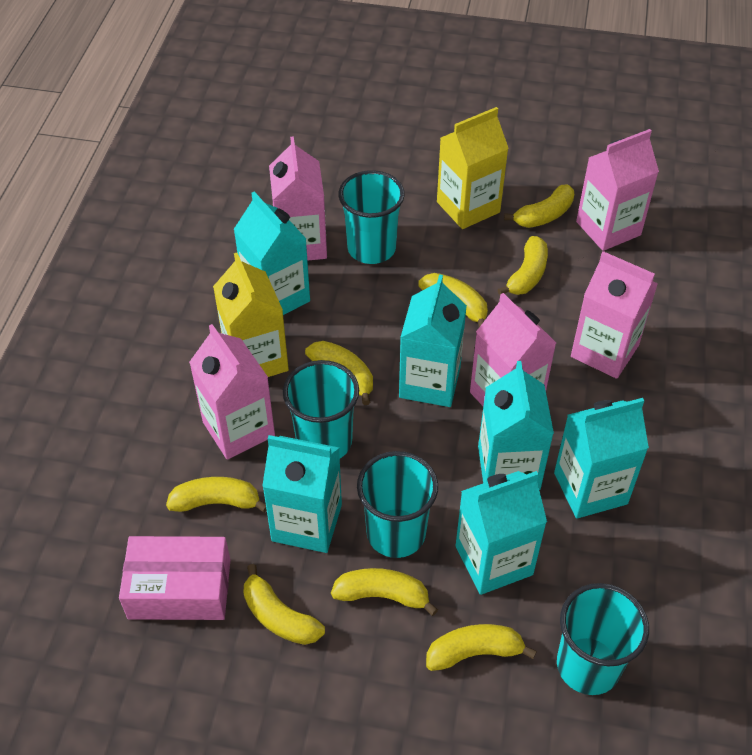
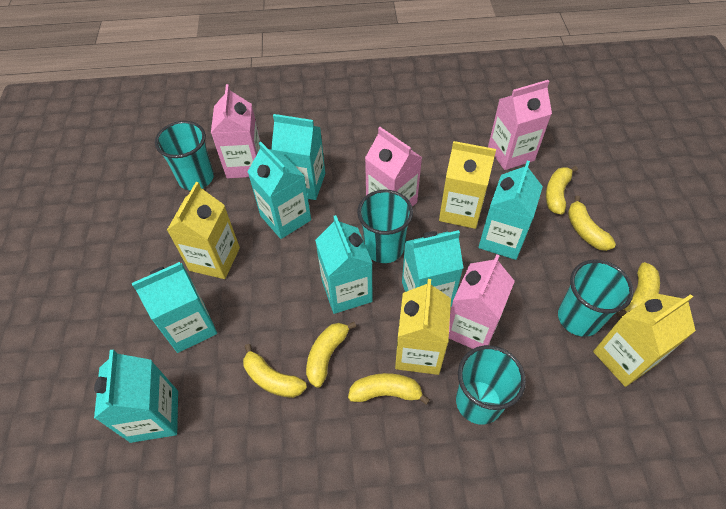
pink box: [119,536,230,620] = 1 -> none = 0
pink carton: [189,324,275,459] [269,136,327,261] [470,293,556,406] [571,251,658,379] [576,129,659,251] = 5 -> [211,84,261,178] [365,127,422,207] [449,255,515,349] [488,80,552,170] = 4
turquoise carton: [233,191,310,315] [262,435,342,553] [399,274,467,407] [456,471,547,595] [478,361,554,490] [554,398,649,518] = 6 -> [94,350,178,443] [132,262,217,353] [248,142,311,239] [271,114,325,200] [315,215,372,314] [402,230,463,307] [478,161,543,260] = 7
yellow banana: [166,477,267,512] [243,564,325,645] [305,341,373,405] [331,568,438,616] [418,273,488,327] [426,624,537,671] [498,236,548,295] [504,185,574,228] = 8 -> [243,344,307,398] [306,321,356,388] [348,373,430,405] [546,166,578,215] [568,196,616,251] [616,262,660,317] = 6
yellow carton: [213,253,289,377] [437,107,509,229] = 2 -> [167,182,240,279] [395,279,451,375] [439,141,496,229] [593,293,696,387] = 4

